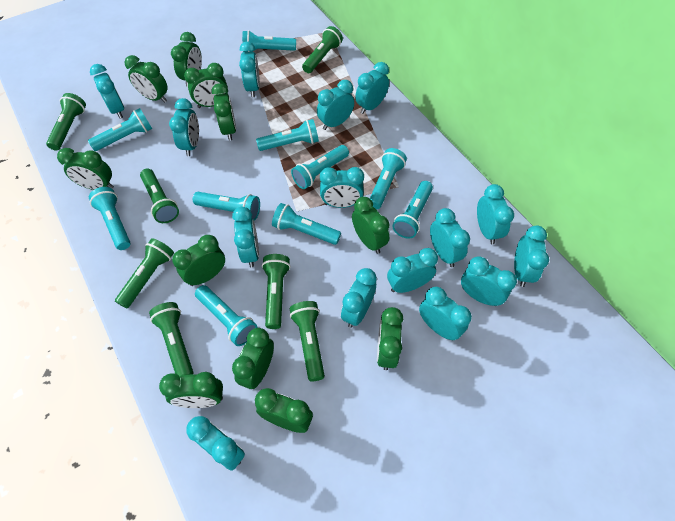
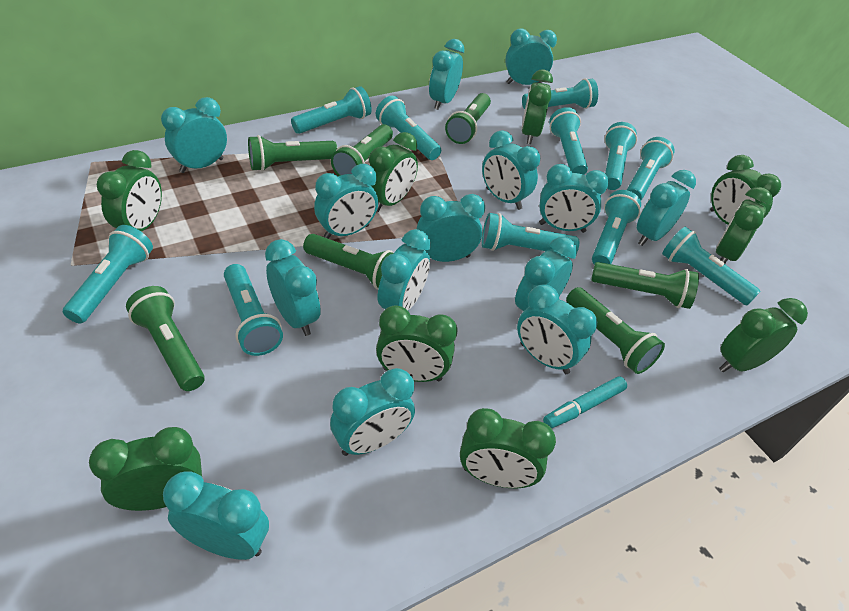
green clock: [57,148,114,190] [124,55,168,103] [159,372,223,408] [171,32,202,87] [172,235,225,286] [184,63,228,108] [212,83,236,140] [232,328,274,389] [255,388,313,433] [352,197,389,254] [377,307,403,370] = 11 -> [89,427,202,511] [97,150,162,231] [369,132,418,212] [376,305,457,382] [460,408,556,488] [521,69,553,144] [710,155,781,225] [716,187,772,263] [719,298,808,373] = 9
turquoise clock: [90,64,124,119] [169,98,199,156] [186,416,245,471] [232,207,259,268] [239,41,260,97] [317,80,354,130] [320,167,364,208] [341,268,377,328] [355,62,389,114] [387,248,438,293] [419,287,472,340] [430,208,470,267] [461,256,517,306] [477,184,514,245] [514,225,549,287] = 15 -> [161,97,227,173] [163,471,269,560] [265,239,321,336] [314,164,378,239] [330,368,415,456] [378,229,431,311] [417,194,485,262] [429,39,464,110] [482,130,540,210] [505,28,557,85] [515,237,577,311] [517,285,597,374] [539,164,609,233] [637,170,696,246] = 14
turquoise flashlight: [88,108,152,151] [89,187,131,250] [193,192,260,221] [195,285,257,346] [242,30,296,52] [256,119,319,151] [272,203,341,245] [291,145,349,189] [370,148,407,209] [392,181,433,239] = 10 -> [63,225,153,324] [224,264,283,356] [291,86,372,134] [376,96,441,160] [482,213,579,252] [522,78,598,109] [549,107,588,175] [592,190,641,265] [604,122,637,190] [627,137,674,200] [662,227,760,306] = 11
turquoise marker: none = 0 -> [543,376,627,428] = 1

